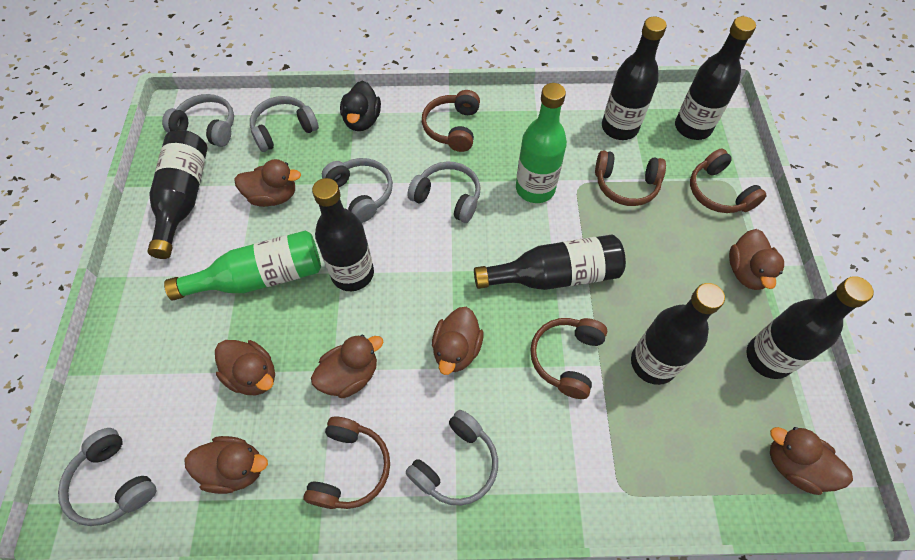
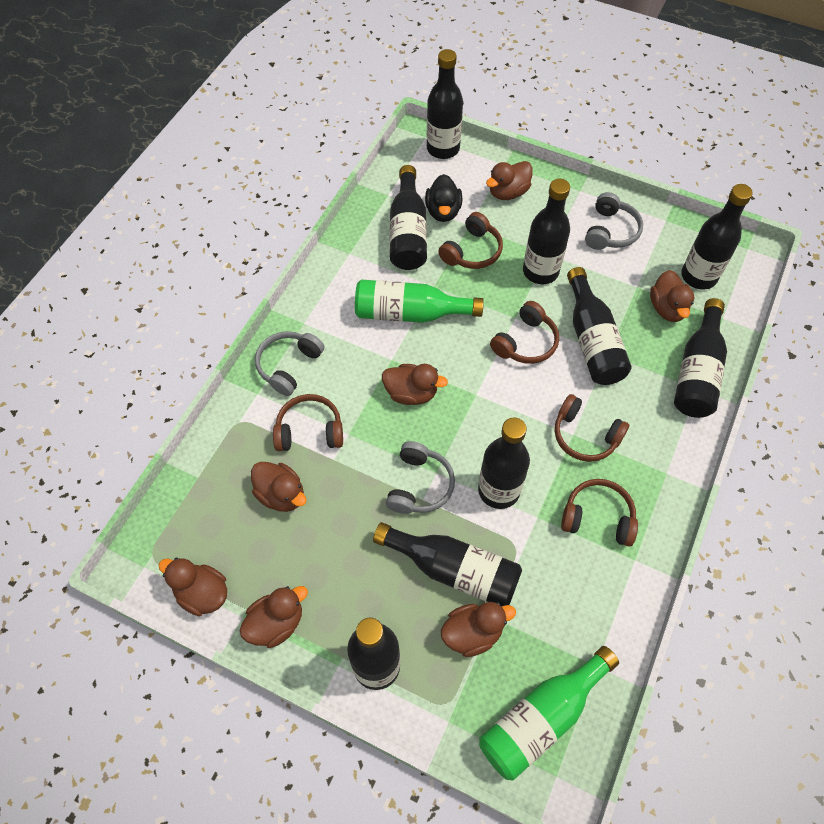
black bottle: [147,130,207,259] [312,178,374,291] [474,235,626,290] [602,16,667,140] [631,283,725,385] [675,16,756,140] [747,276,874,379] = 7 -> [347,618,400,690] [373,522,522,607] [390,165,427,270] [427,49,463,159] [478,418,530,509] [523,179,570,284] [567,267,632,385] [674,298,727,418] [681,184,753,290] = 9
grey headphones: [58,428,156,526] [162,94,234,147] [250,96,319,152] [322,158,393,223] [405,410,498,506] [407,161,480,223] = 6 -> [255,331,324,396] [386,441,455,514] [585,192,643,250] = 3

